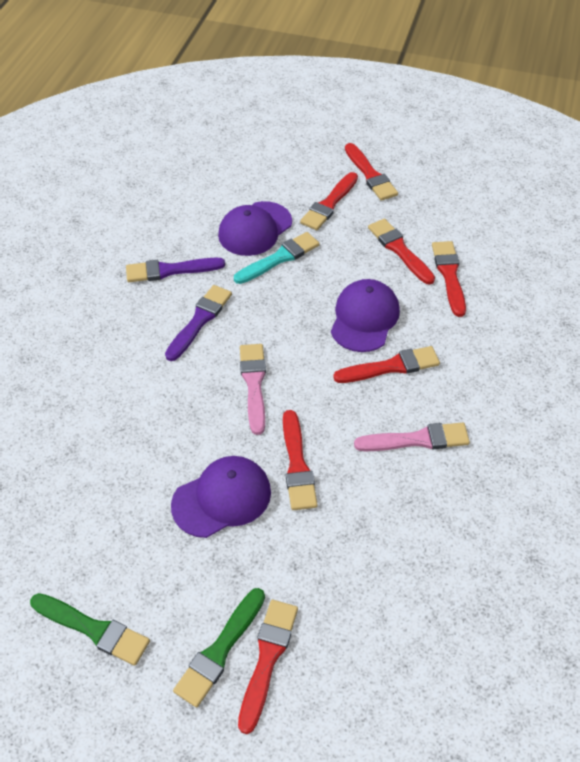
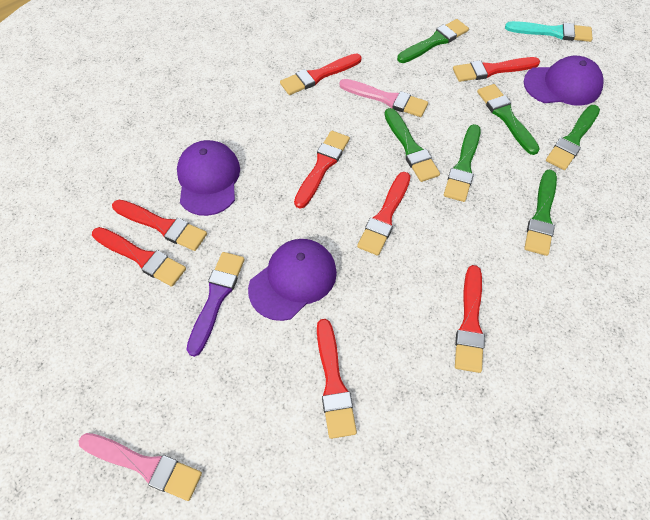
green brush: [30,593,150,666] [173,588,265,707] = 2 -> [384,108,440,182] [397,19,469,63] [444,124,481,202] [477,84,540,155] [524,170,557,256] [546,105,600,170] = 6
purple brush: [126,257,225,282] [165,285,232,361] = 2 -> [186,252,245,357] = 1
red brush: [238,600,298,734] [283,410,318,510] [300,172,358,230] [333,346,440,383] [345,143,398,201] [368,218,435,285] [432,241,466,317] = 7 -> [92,227,186,287] [112,200,207,251] [280,53,362,95] [294,131,350,209] [317,319,357,439] [357,172,410,256] [453,57,540,82] [455,265,485,373] = 8

